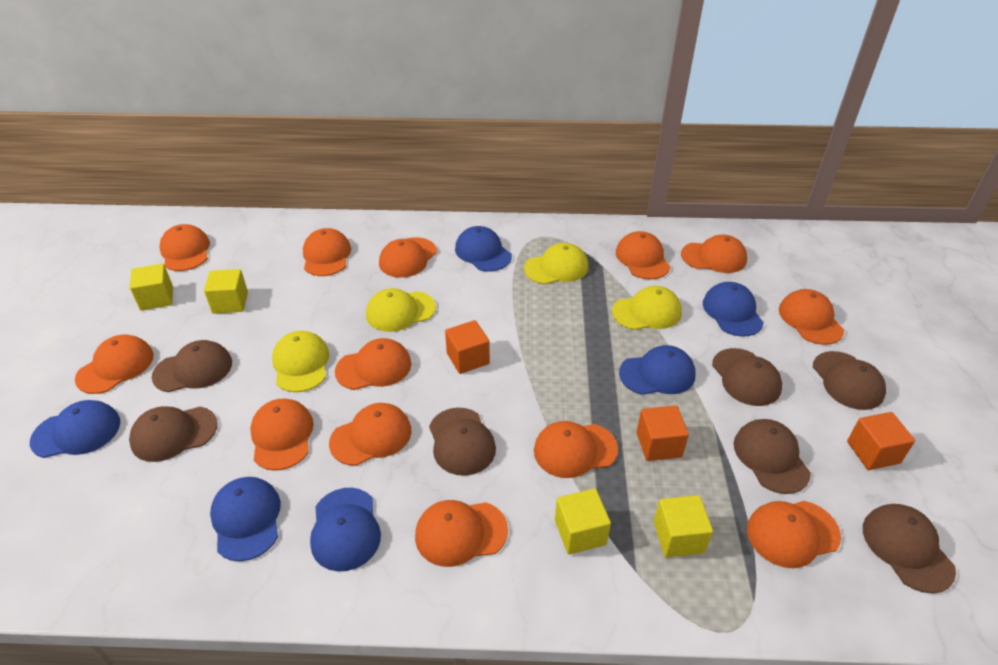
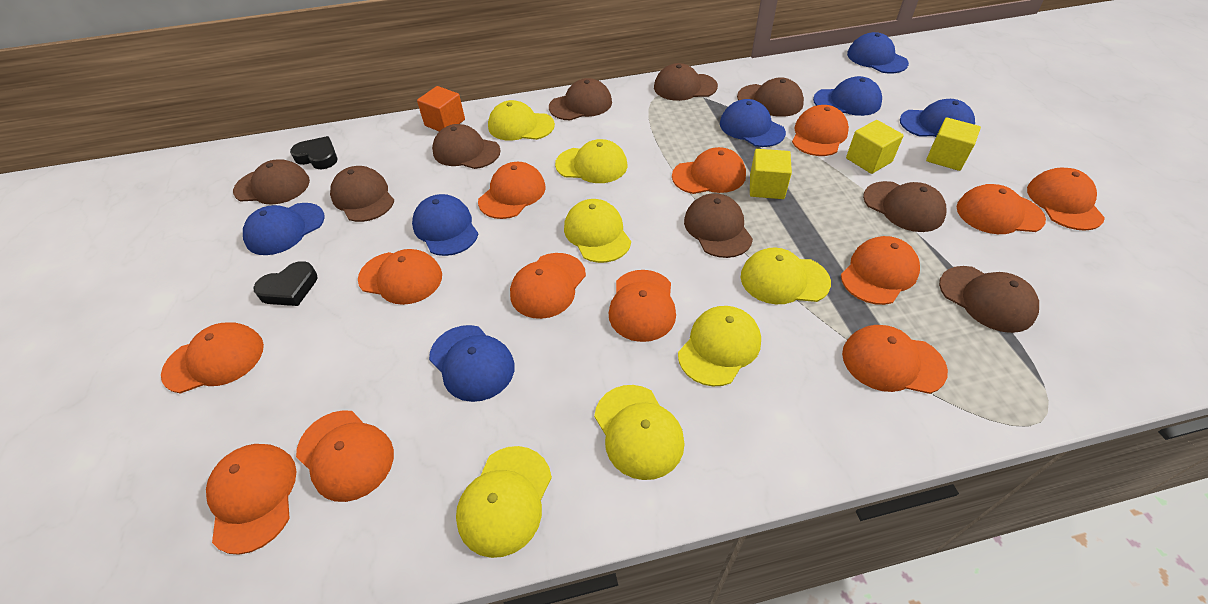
black heart: none = 0 -> [253,261,318,306] [290,136,338,169] = 2
blue cap: [30,400,120,458] [210,477,281,561] [310,488,381,571] [455,226,512,271] [619,345,696,395] [703,282,764,337] = 6 -> [243,203,325,255] [412,194,478,256] [429,325,515,402] [720,99,786,147] [813,76,882,116] [847,32,909,74] [900,99,975,137] = 7
brown cap: [129,406,218,462] [152,340,232,392] [429,408,496,476] [712,348,782,406] [734,419,811,494] [813,351,886,410] [863,504,956,593] = 7 -> [233,159,310,205] [330,166,394,222] [432,124,501,169] [549,78,612,120] [654,63,718,101] [684,193,753,258] [737,77,804,117] [863,181,946,232] [939,266,1039,333] = 9
orange cube: [445,320,490,374] [636,405,689,461] [847,412,915,470] = 3 -> [417,86,465,131] = 1
yellow cap: [272,331,329,392] [366,288,436,332] [524,243,588,284] [612,286,682,330] = 4 -> [456,446,552,558] [488,100,555,140] [555,139,627,183] [564,199,631,263] [594,385,685,480] [678,306,761,386] [741,248,831,304] = 7
yellow cube: [130,264,173,311] [204,269,248,314] [555,489,611,555] [654,495,713,558] = 4 -> [750,149,792,199] [846,120,904,174] [926,117,981,171] = 3

